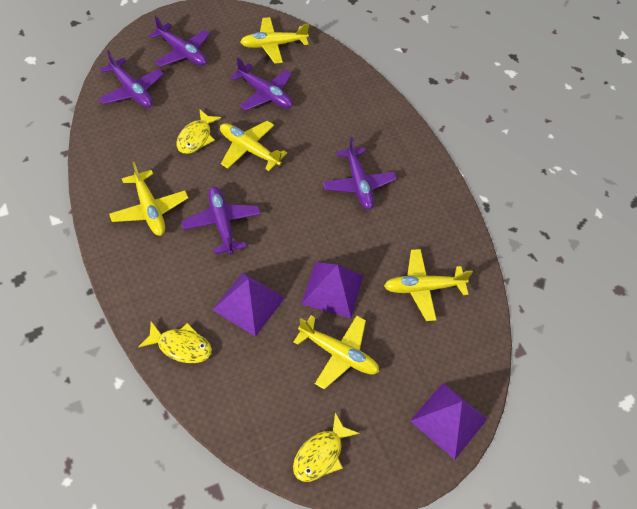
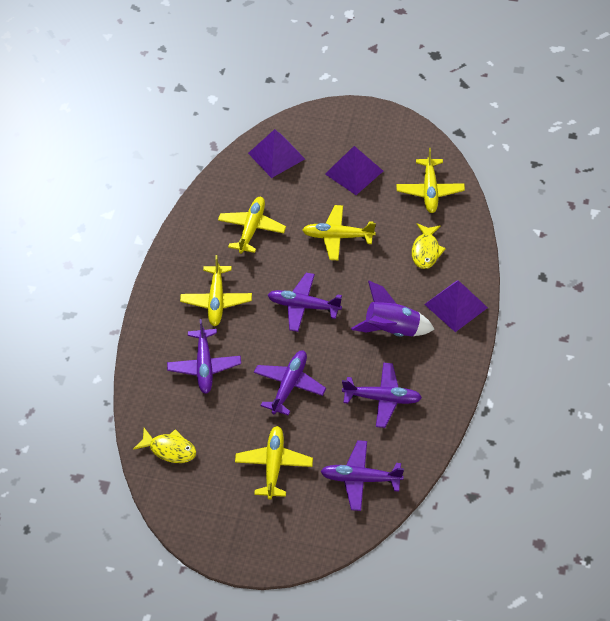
purple rocket: none = 0 -> [351,281,435,336] = 1
yellow fish: [138,321,212,363] [176,109,221,154] [293,412,359,482] = 3 -> [133,428,196,463] [412,223,446,269] = 2

